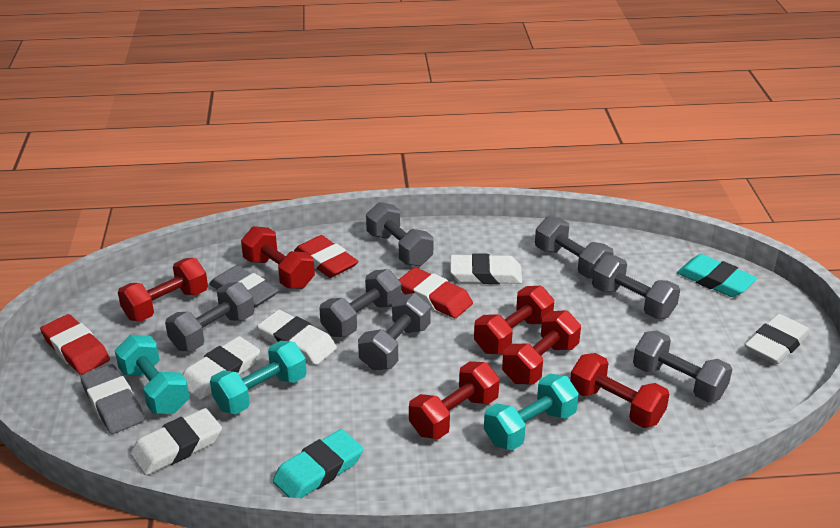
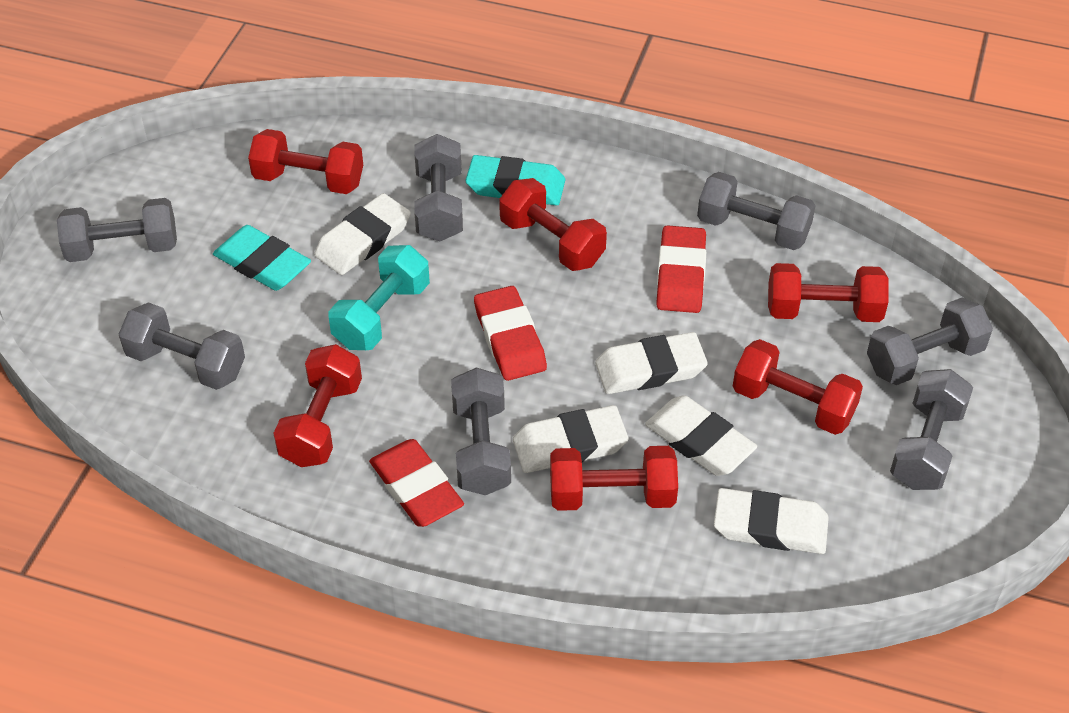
grey eraser: [80,364,145,434] [209,265,279,308] = 2 -> none = 0
turquoise dumbbell: [115,335,189,414] [210,341,307,414] [484,374,579,450] = 3 -> [328,245,430,350] = 1

